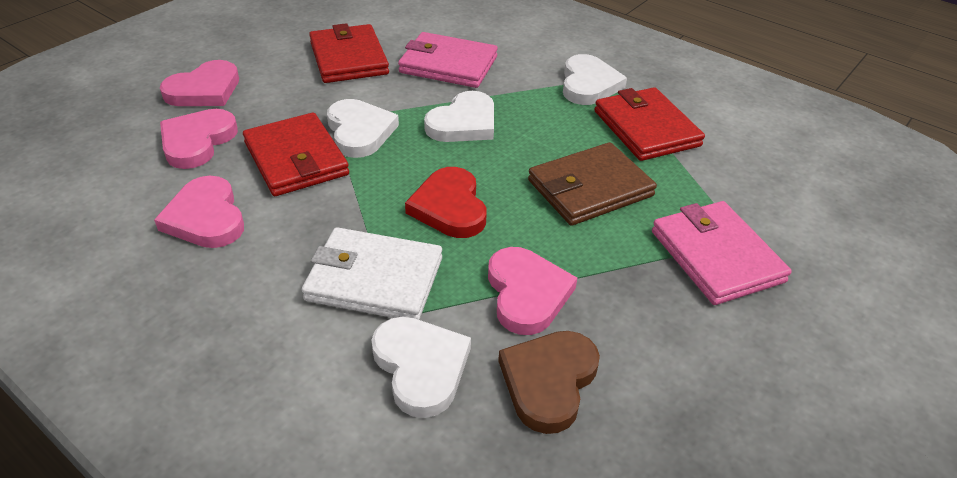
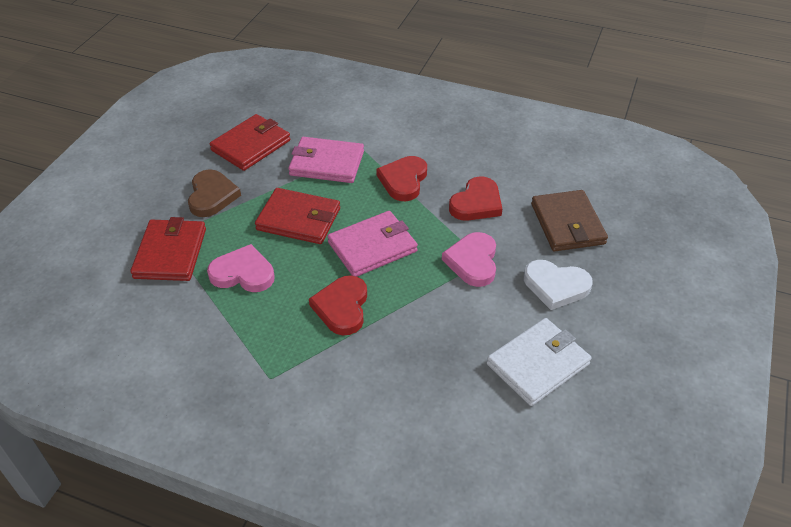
pink heart: [154,176,244,248] [160,60,239,106] [160,109,238,169] [488,247,577,335] = 4 -> [207,244,275,292] [442,232,496,287] = 2
red heart: [405,167,487,238] = 1 -> [309,275,367,335] [377,156,427,201] [449,176,502,221] = 3
white heart: [327,99,399,158] [371,317,471,418] [424,91,494,142] [563,54,627,105] = 4 -> [524,260,593,310] = 1

